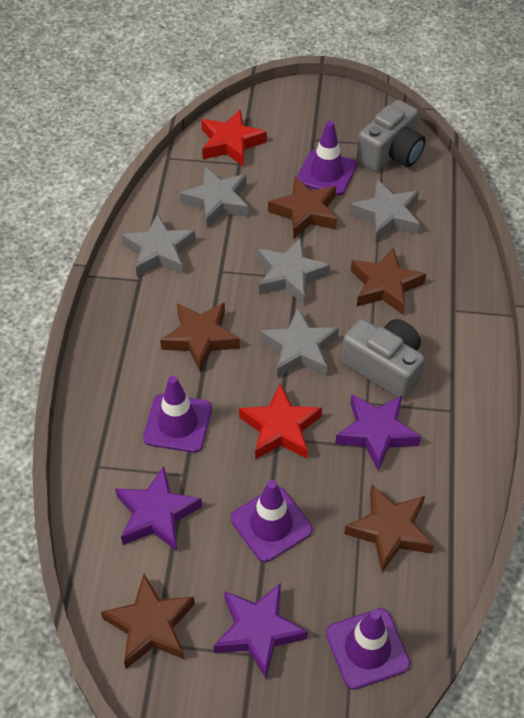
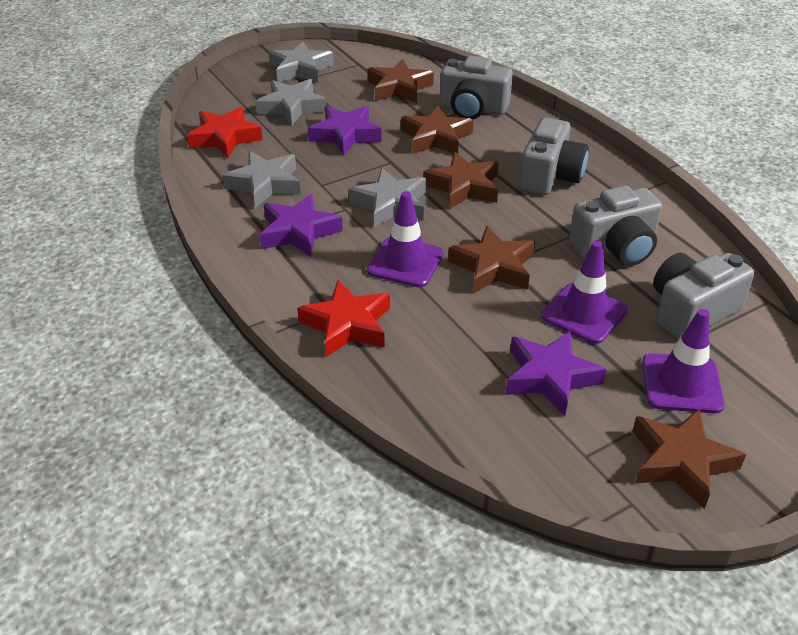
grey camera: [341,319,425,400] [356,100,426,172] = 2 -> [440,56,513,119] [519,117,589,195] [569,186,662,266] [653,253,755,339] = 4
grey star: [121,214,196,277] [180,167,249,228] [258,238,330,304] [260,308,339,378] [350,180,420,242] = 5 -> [222,151,301,208] [256,79,327,125] [269,41,334,83] [348,168,426,228] = 4
purple traffic cone: [143,376,212,453] [231,480,313,562] [297,121,357,195] [326,608,410,690] = 4 -> [367,191,443,287] [541,241,628,344] [642,309,725,413] = 3

